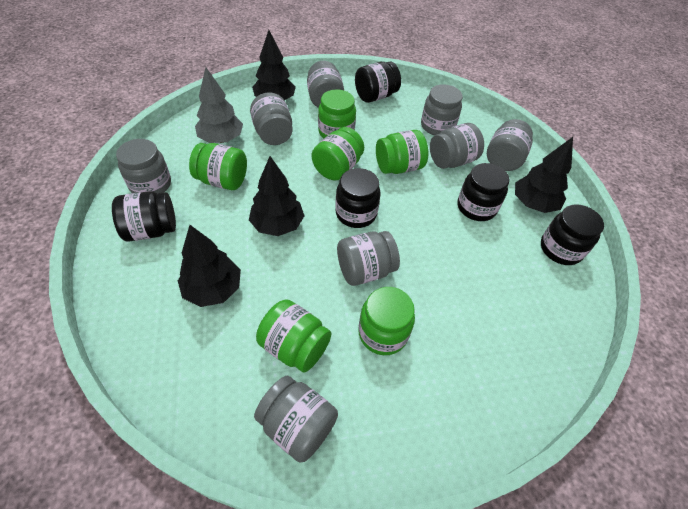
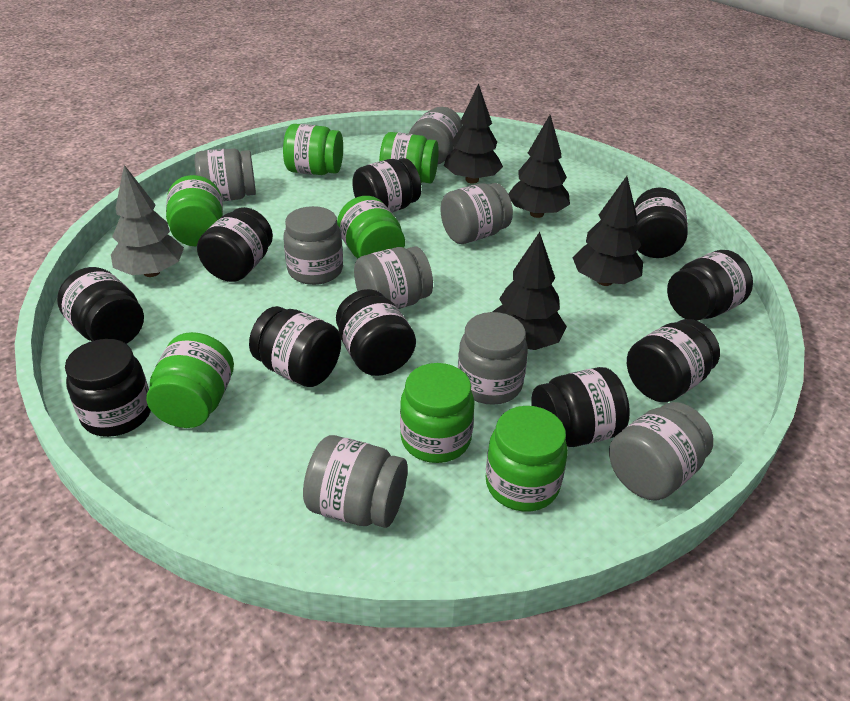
black jar: [112,191,176,241] [335,168,381,228] [355,62,401,103] [458,163,510,221] [541,204,604,265] = 5 -> [57,267,144,344] [65,339,151,437] [197,207,273,282] [249,306,341,387] [336,289,416,376] [352,158,421,213] [531,367,630,447] [627,319,720,402] [633,188,688,258] [667,250,753,321] = 10
green jar: [189,143,247,190] [256,299,331,372] [312,127,364,181] [318,89,356,138] [358,287,415,355] [376,130,428,174] = 6 -> [146,332,234,428] [166,175,223,246] [283,124,343,175] [337,196,405,259] [379,132,439,183] [400,363,474,463] [486,406,568,512] = 7

